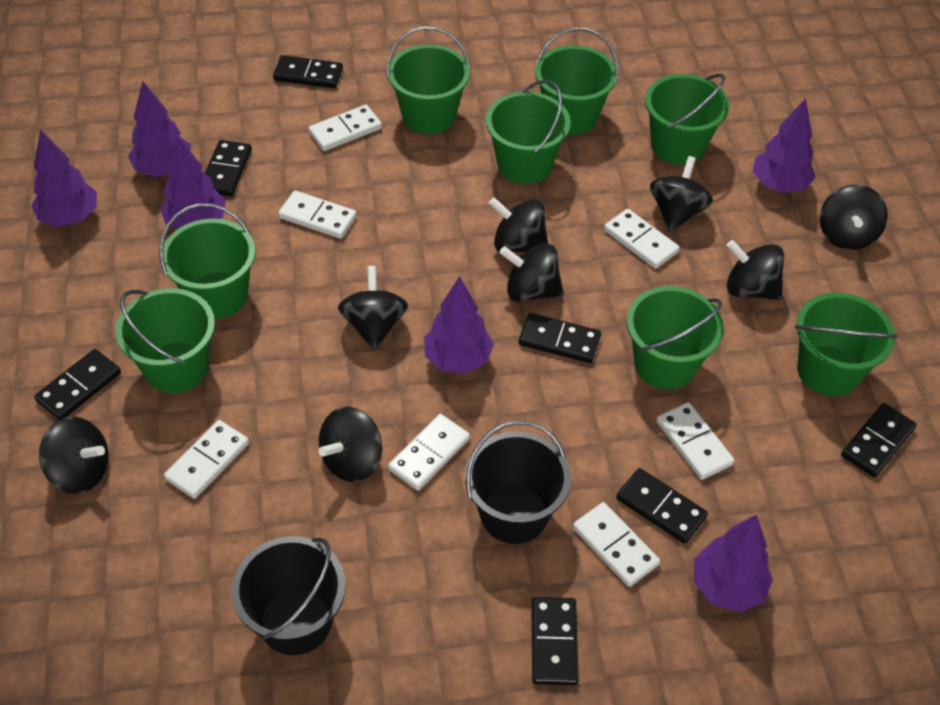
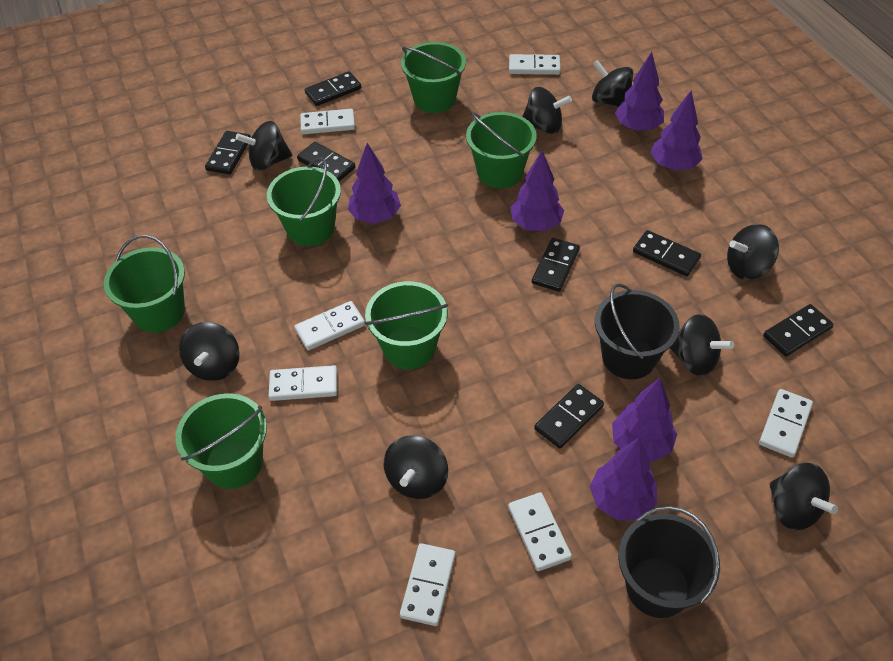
green bucket: [115,288,215,393] [159,203,255,319] [387,26,471,134] [486,79,571,184] [535,27,619,135] [627,286,724,390] [645,74,729,165] [795,293,898,396] = 8 -> [104,235,185,333] [175,393,267,489] [267,158,341,246] [365,281,448,369] [401,42,466,113] [466,112,537,188] = 6

